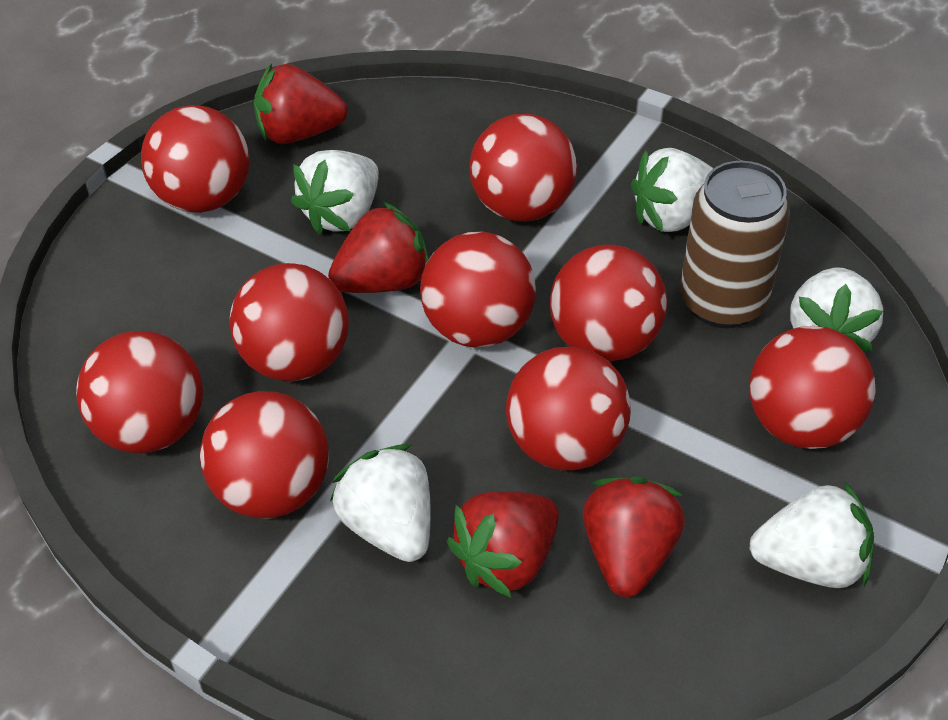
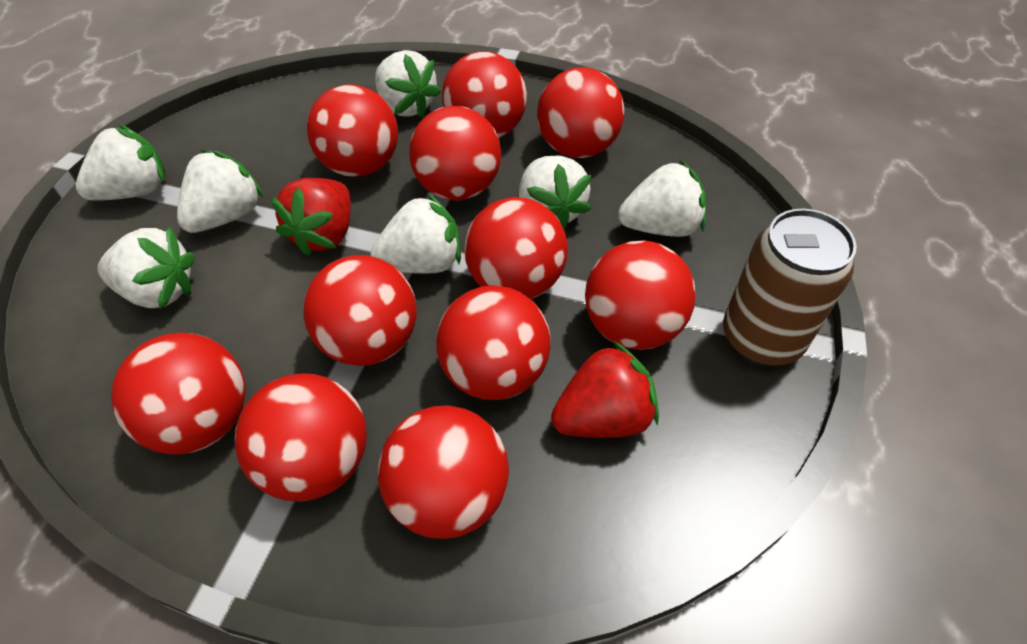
red ball: [76,331,203,453] [141,105,249,213] [200,391,329,518] [230,263,349,381] [420,232,536,348] [469,114,577,222] [506,346,631,471] [550,245,667,362] [749,326,876,449] = 9 -> [111,333,246,454] [235,373,367,501] [304,255,417,366] [307,84,398,177] [378,406,509,539] [409,106,501,200] [436,285,551,400] [442,52,527,138] [464,197,568,299] [537,67,624,158] [585,240,696,350] = 11
red strawberry: [254,63,348,144] [328,201,429,293] [447,491,559,598] [583,477,685,597] = 4 -> [271,178,351,256] [551,341,659,438] = 2
white strawberry: [291,150,379,234] [330,444,431,562] [631,148,714,233] [749,481,874,588] [790,267,883,352] = 5 -> [76,124,165,201] [97,227,195,309] [177,150,264,233] [370,193,461,274] [375,50,441,118] [519,156,591,229] [618,160,706,237] = 7

